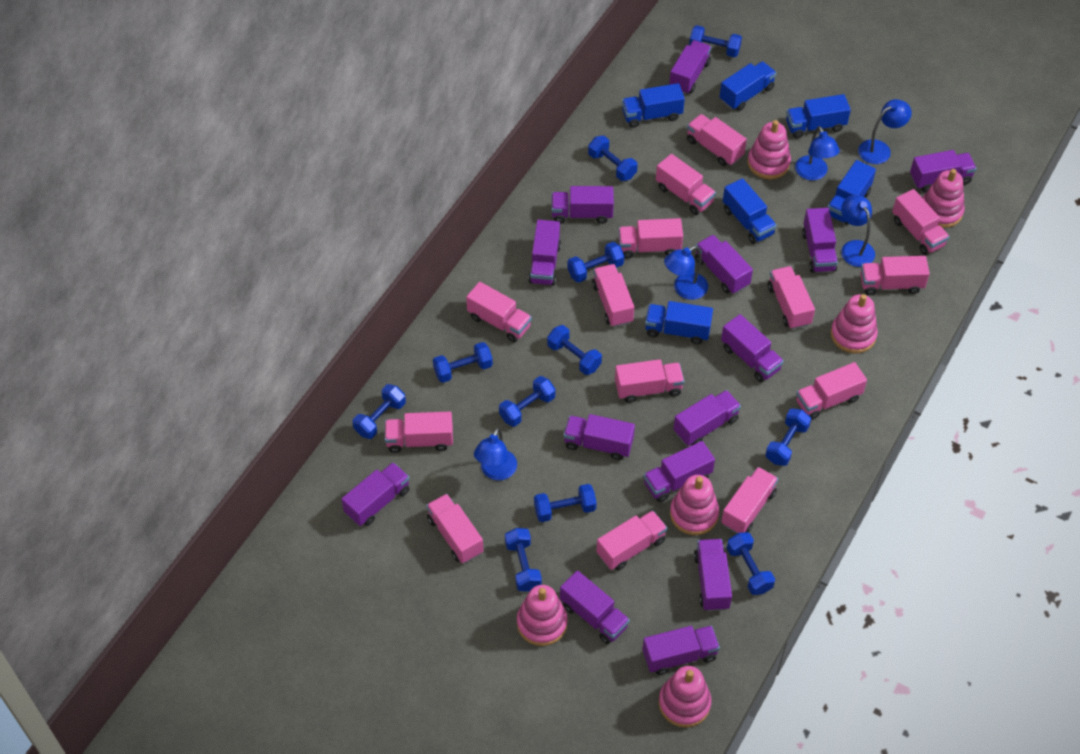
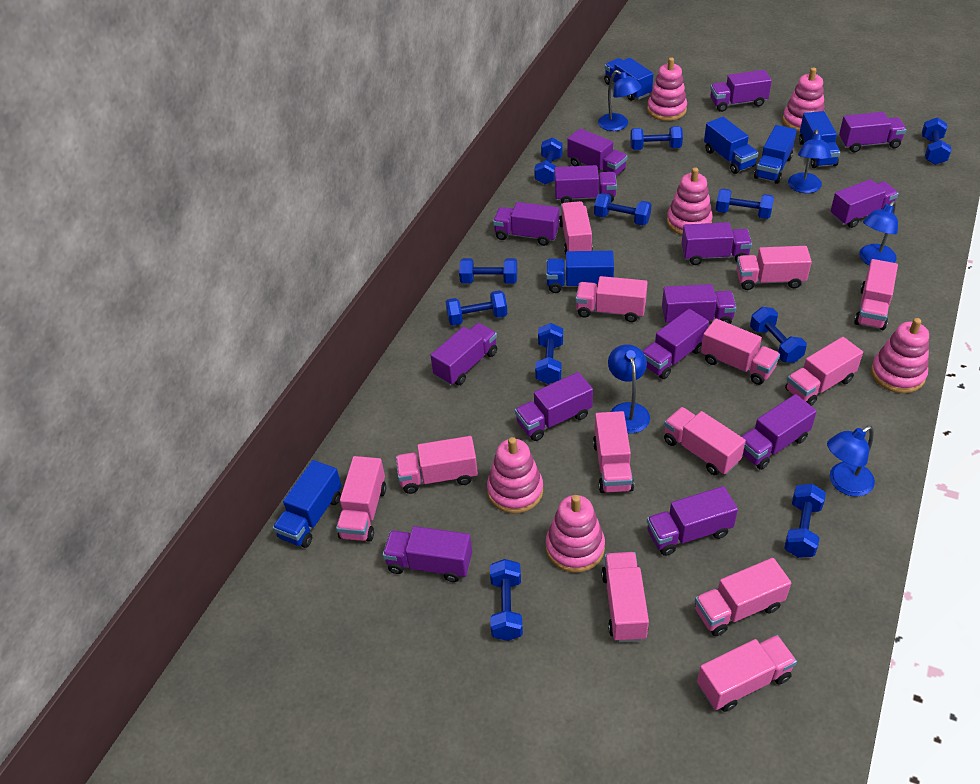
pink truck: [385,411,453,453] [426,494,483,563] [466,282,532,343] [592,264,634,327] [596,510,667,570] [615,359,684,403] [618,218,683,258] [656,154,716,215] [687,114,747,166] [721,467,778,534] [768,266,815,329] [796,362,867,420] [860,256,930,295] [892,189,950,255] = 14 -> [336,456,386,542] [395,436,478,494] [559,201,593,254] [575,276,648,322] [593,411,634,493] [601,552,649,642] [664,407,746,475] [695,558,791,636] [697,635,797,712] [701,318,780,385] [737,246,812,290] [785,337,863,406] [854,259,898,330] = 13

